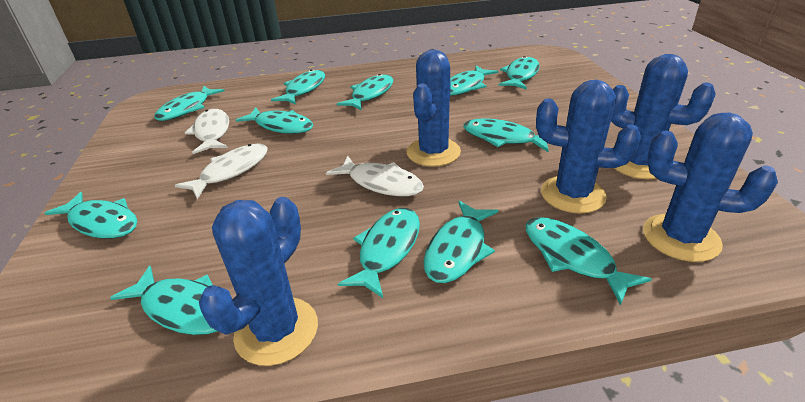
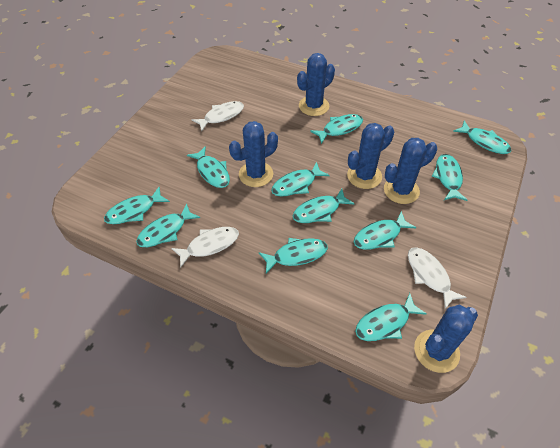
turquoise fish: [45,192,137,239] [110,266,218,335] [154,86,224,121] [236,107,313,134] [271,70,325,105] [337,74,393,111] [338,208,420,298] [424,201,498,283] [450,66,498,95] [463,118,548,152] [499,56,539,90] [525,217,652,306] = 12 -> [104,187,170,224] [136,203,200,247] [187,146,230,188] [259,238,328,273] [271,162,330,197] [293,189,355,223] [310,114,363,144] [354,211,416,250] [355,293,427,341] [432,154,467,201] [453,121,511,154] = 11

